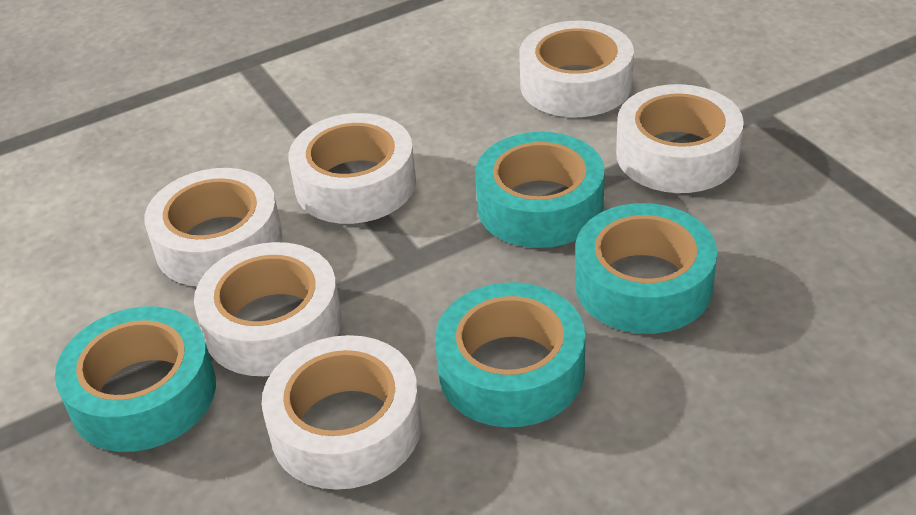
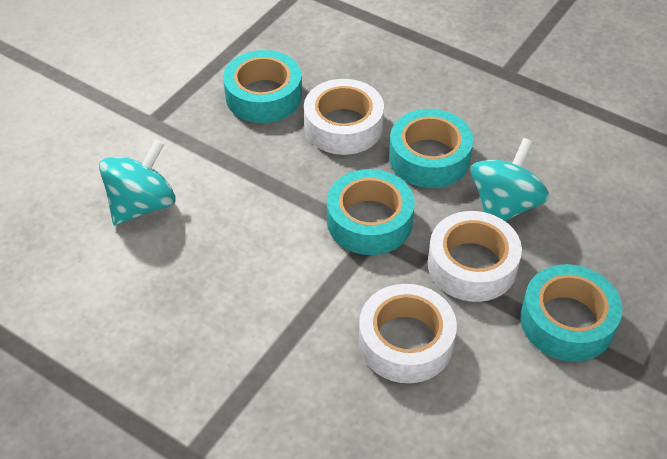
turquoise spinning top: none = 0 -> [99,139,176,225] [470,138,549,221] = 2
white tape: [144,168,283,286] [194,242,342,376] [262,335,422,490] [288,113,416,224] [519,21,634,117] [616,84,744,193] = 6 -> [304,79,384,155] [359,284,457,383] [428,211,522,302] = 3

